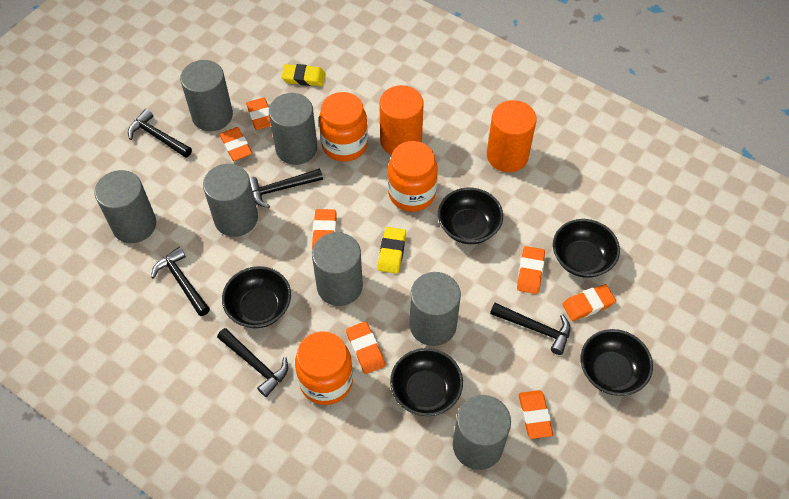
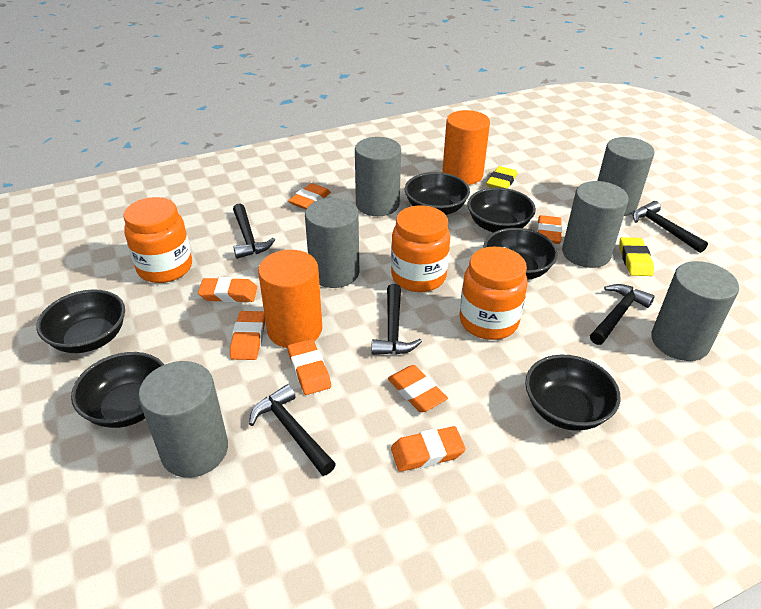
black bowl: [222,266,291,328] [390,348,463,416] [438,188,503,244] [553,219,620,278] [581,329,653,396] = 5 -> [36,289,125,353] [71,352,164,428] [405,172,470,215] [468,188,536,233] [484,228,558,280] [525,355,620,431] = 6
grey cylinder: [95,170,156,243] [180,60,233,131] [203,164,258,237] [269,93,317,165] [312,232,363,306] [410,272,461,346] [453,395,511,470] = 7 -> [138,361,228,478] [305,198,359,288] [355,137,401,216] [562,181,629,268] [597,137,655,216] [651,261,739,361] = 6

